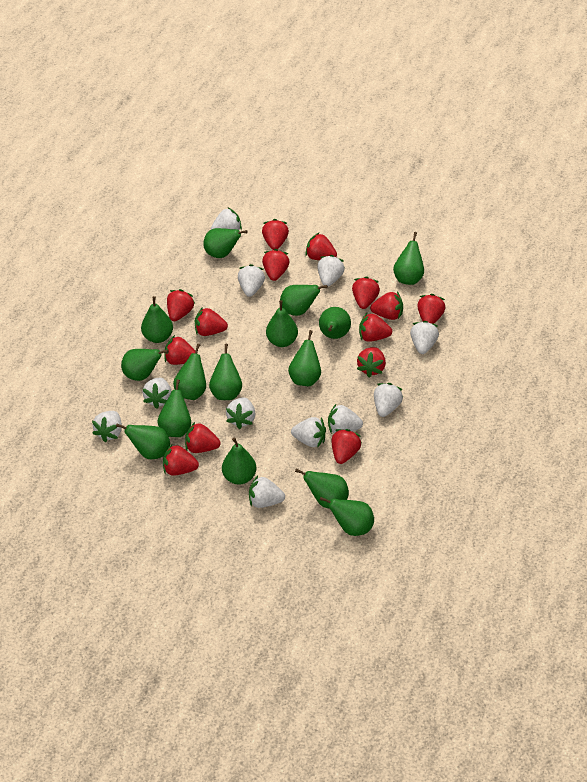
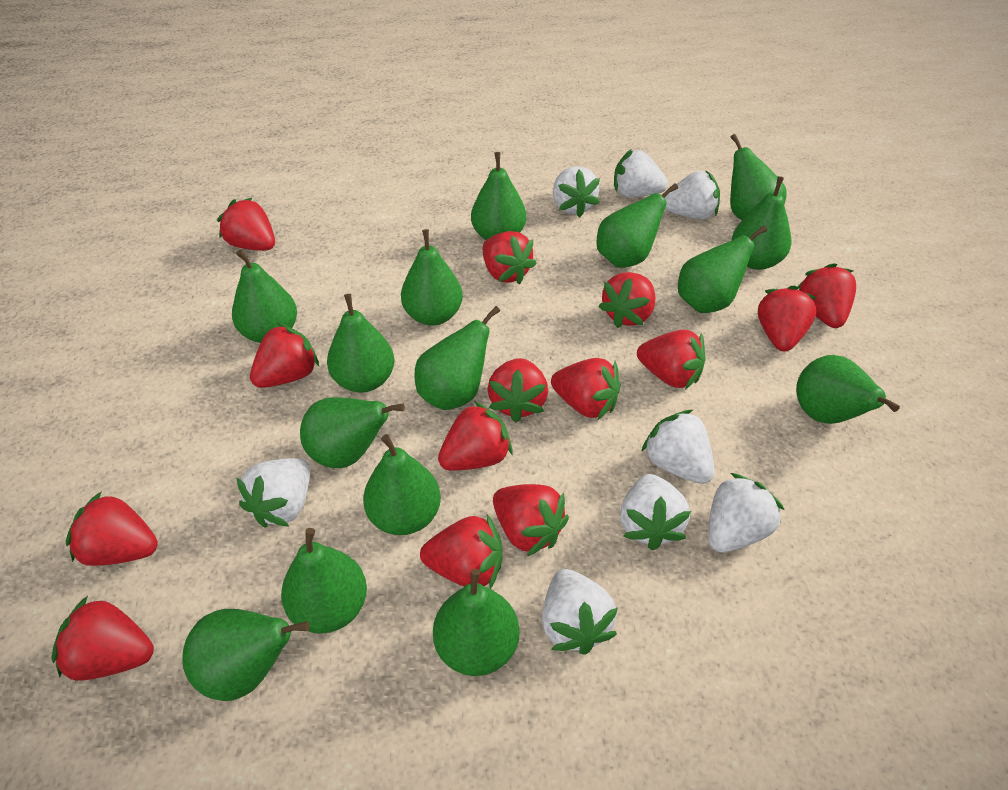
white strawberry: [92,411,122,442] [142,378,172,409] [211,207,242,230] [226,398,255,429] [238,264,265,297] [249,476,285,508] [291,417,326,448] [318,255,345,286] [328,404,363,433] [374,383,403,417] [410,321,439,354] = 11 -> [236,458,310,528] [542,569,618,655] [553,167,600,218] [614,149,668,197] [620,474,691,550] [641,410,715,484] [664,170,720,220] [708,473,785,553] = 8

